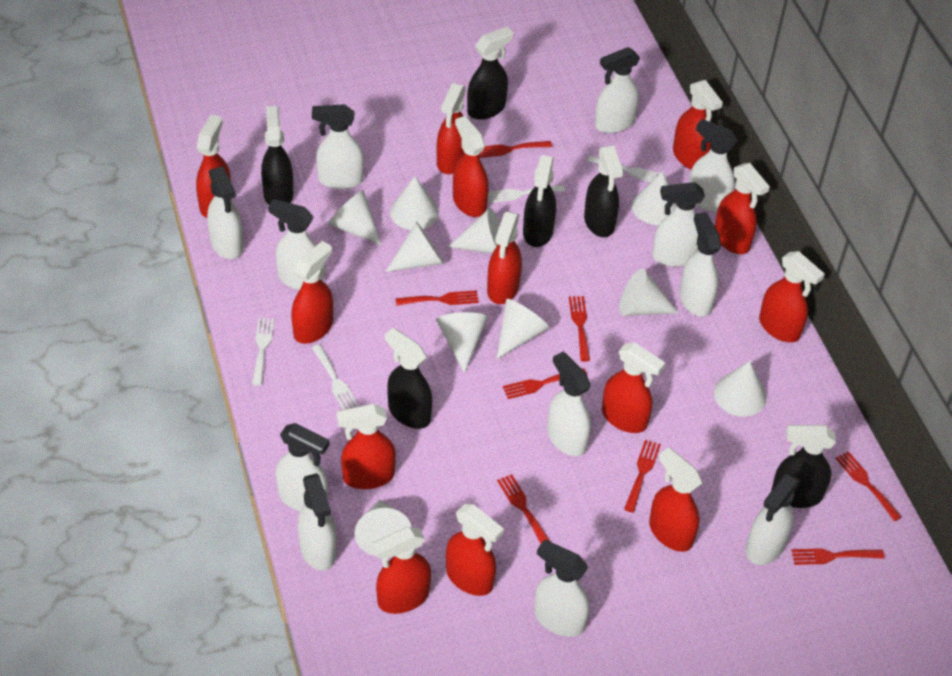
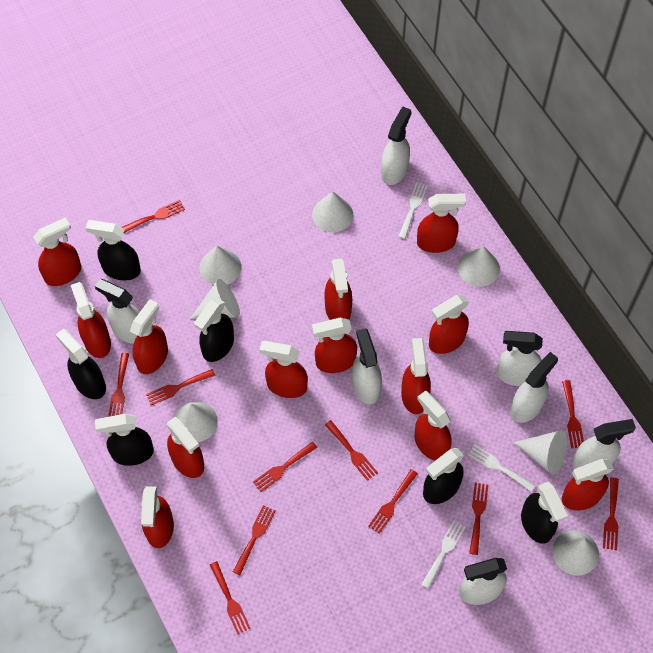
red fork: [396,290,479,306] [479,141,552,158] [497,474,550,544] [503,368,587,399] [569,296,590,362] [624,440,661,513] [792,548,885,565] [835,451,902,521] = 8 -> [108,353,129,417] [122,200,185,234] [146,369,215,405] [210,561,251,634] [233,505,276,575] [253,441,318,492] [325,420,378,481] [368,469,418,534] [469,483,488,555] [562,380,584,448] [603,478,619,550] = 11
white cone: [327,190,382,246] [354,500,412,556] [385,222,444,272] [390,176,439,230] [436,312,488,373] [448,208,500,254] [497,299,549,359] [619,269,679,316] [632,171,676,225] [714,361,767,417] = 10 -> [174,401,218,442] [190,279,240,319] [199,246,241,285] [312,192,353,232] [458,246,500,287] [514,430,567,475] [552,530,599,576] = 7
white fork: [252,318,274,386] [312,344,359,410] [488,185,565,203] [588,156,660,182] = 4 -> [398,182,428,239] [421,520,466,589] [468,445,536,492] = 3
white spray bottle: [207,166,244,259] [268,199,323,290] [276,423,330,511] [298,473,337,571] [312,104,364,189] [534,540,589,637] [547,352,591,456] [595,47,640,133] [652,182,705,267] [679,212,721,317] [689,119,738,213] [746,473,801,565] = 12 -> [95,279,140,344] [352,328,382,405] [381,106,411,185] [459,558,507,605] [496,331,543,386] [510,352,558,423] [573,419,636,469] = 7

